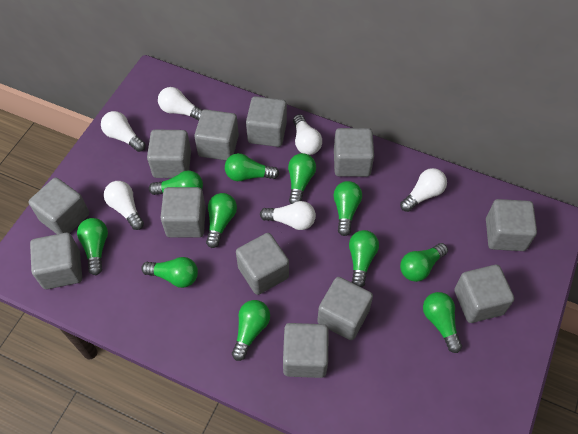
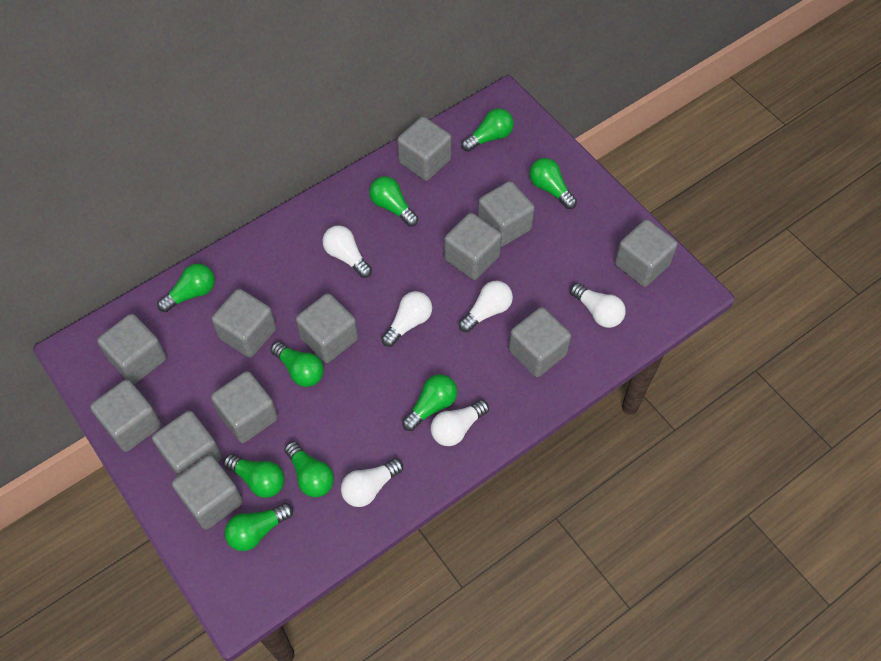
green light bulb: [77,218,108,275] [141,257,198,288] [149,171,203,195] [206,193,237,248] [225,153,279,181] [232,300,270,361] [288,153,316,204] [333,181,362,236] [349,230,379,287] [400,243,448,282] [423,292,462,353] = 11 -> [157,264,215,312] [223,454,285,498] [225,503,293,551] [271,341,324,387] [284,441,334,497] [369,176,418,227] [402,374,457,431] [461,109,514,152] [529,158,577,209] = 9

